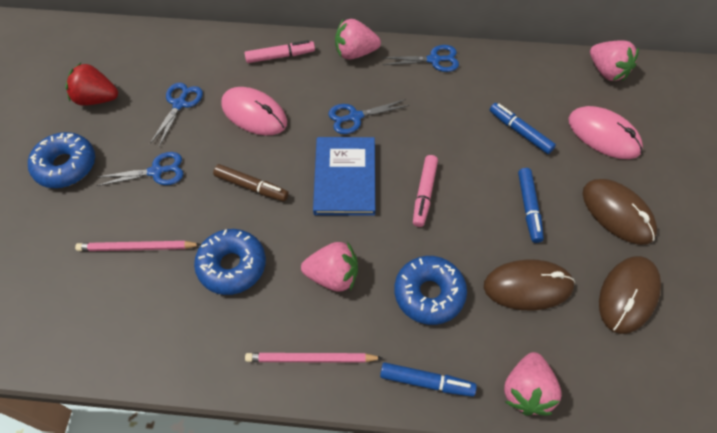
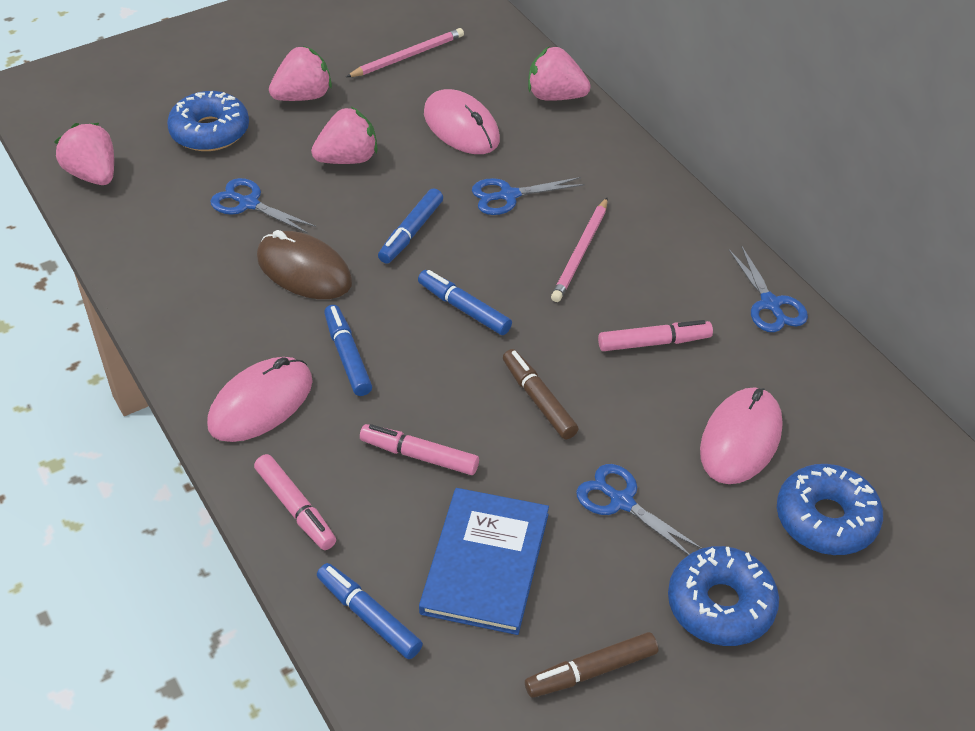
blue marker: [380,362,477,397] [489,103,556,154] [518,168,544,243] = 3 -> [317,563,423,659] [324,305,372,396] [378,188,443,264] [418,270,512,335] = 4
brown marker: [213,164,289,201] = 1 -> [503,349,579,439] [525,632,658,698] = 2
brown mouse: [484,259,575,311] [583,179,657,245] [599,256,661,334] = 3 -> [257,230,352,299] = 1
pink marker: [245,40,315,63] [413,155,438,227] = 2 -> [254,454,336,550] [360,424,479,475] [598,320,713,351] = 3
pink mouse: [221,87,287,135] [568,106,643,159] = 2 -> [207,357,313,442] [424,89,500,154] [700,387,782,484] = 3
red strawberry: [65,63,118,106] = 1 -> none = 0

